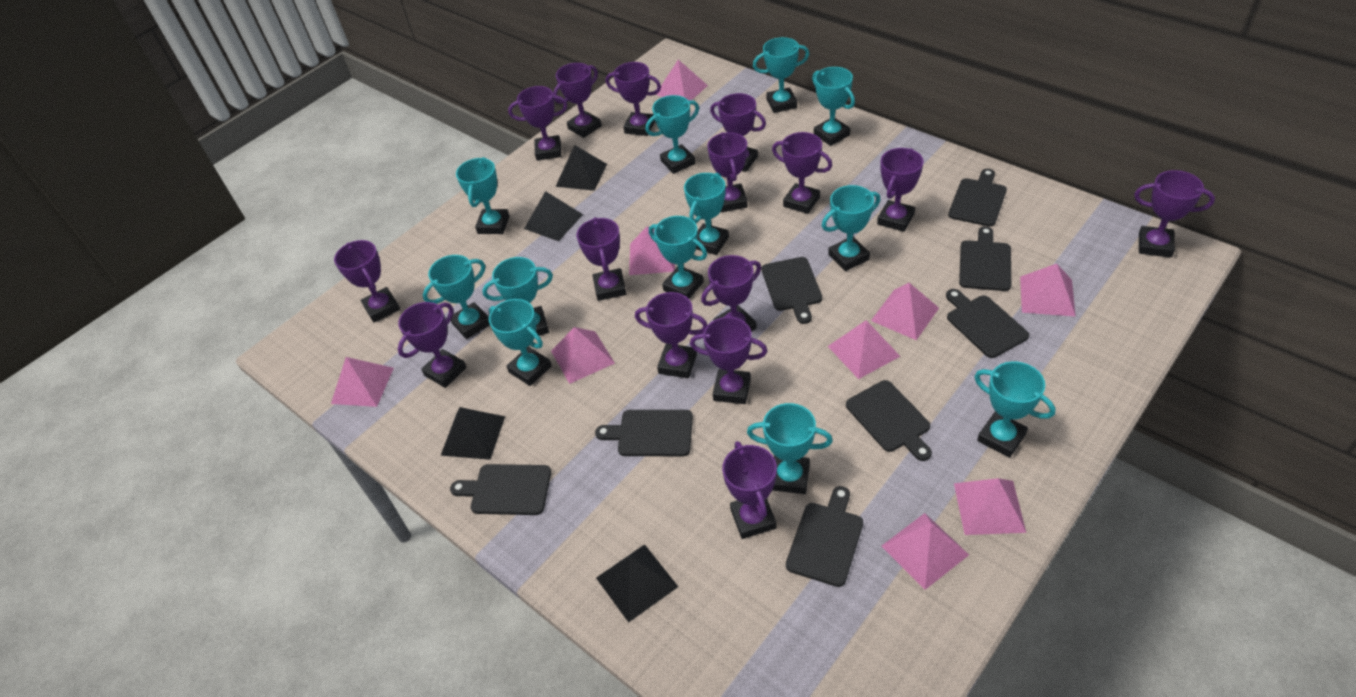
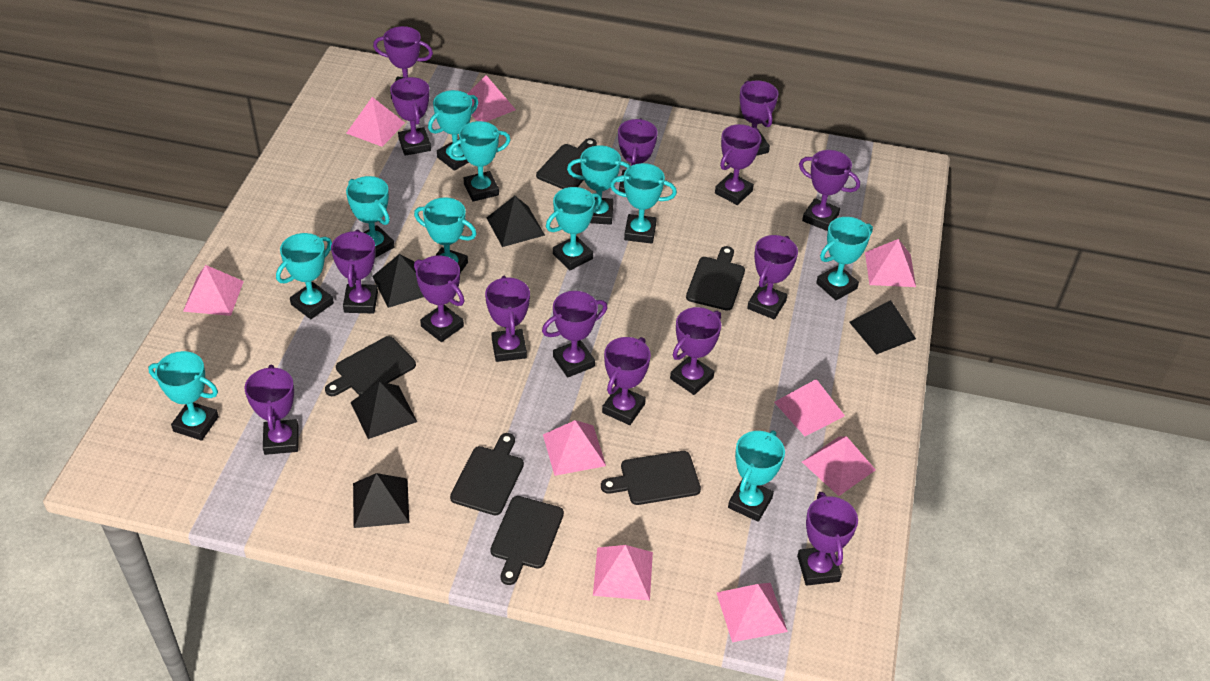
black cutting board: [450,464,551,515] [595,410,693,456] [762,257,822,324] [786,486,863,587] [846,380,932,461] [946,289,1029,358] [948,169,1007,227] [959,226,1011,291] = 8 -> [325,336,416,396] [450,433,524,516] [490,496,564,585] [536,138,597,189] [601,451,701,505] [686,246,745,311] = 6
black pyramid: [440,407,505,460] [524,191,583,241] [555,145,607,191] [596,544,678,622] = 4 -> [350,381,417,439] [353,473,409,528] [372,254,424,308] [486,196,545,247] [849,300,916,355] = 5
turquoise trophy: [423,255,490,339] [456,157,509,234] [482,257,553,336] [489,299,552,386] [646,95,699,174] [649,216,707,299] [684,173,729,255] [747,403,833,494] [753,37,809,113] [812,67,855,146] [822,185,880,271] [974,361,1056,458] = 12 -> [148,351,219,441] [276,233,334,319] [346,176,395,258] [414,197,477,273] [428,90,478,171] [448,121,511,202] [546,187,601,270] [567,145,630,225] [610,163,677,244] [728,430,785,522] [816,217,873,300] = 11

